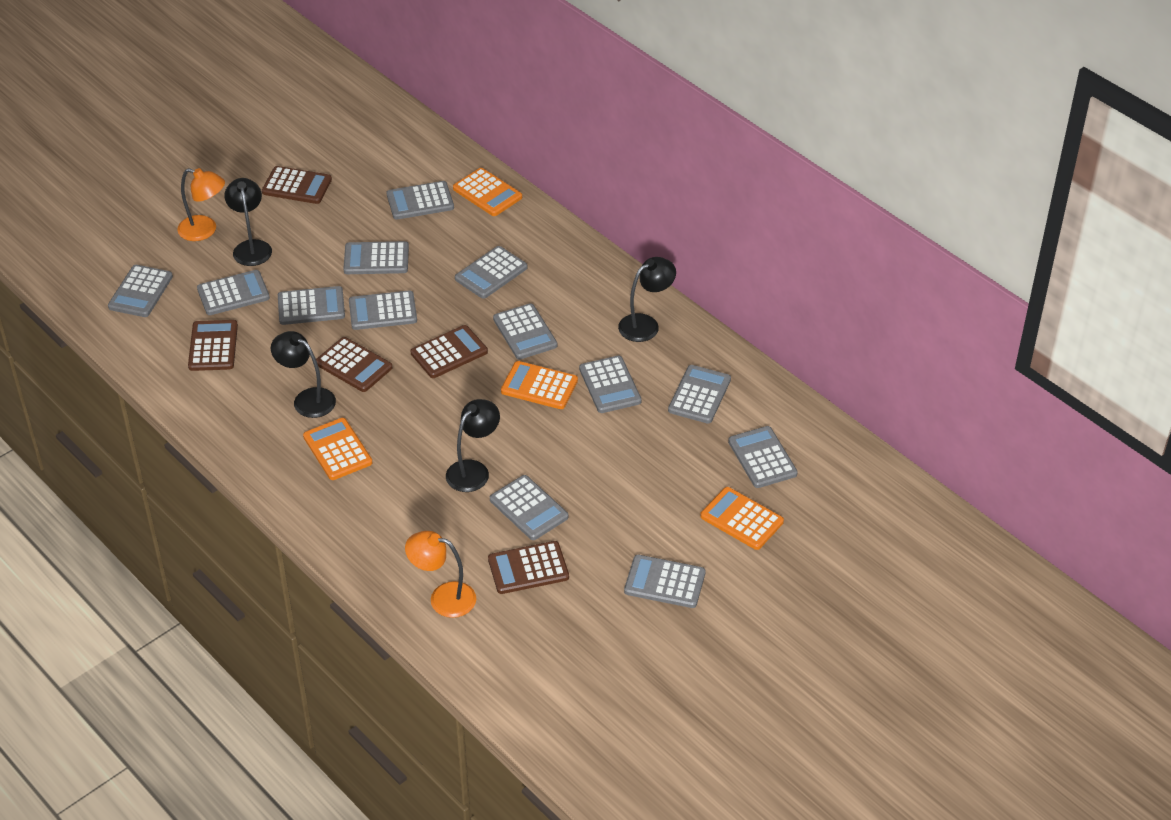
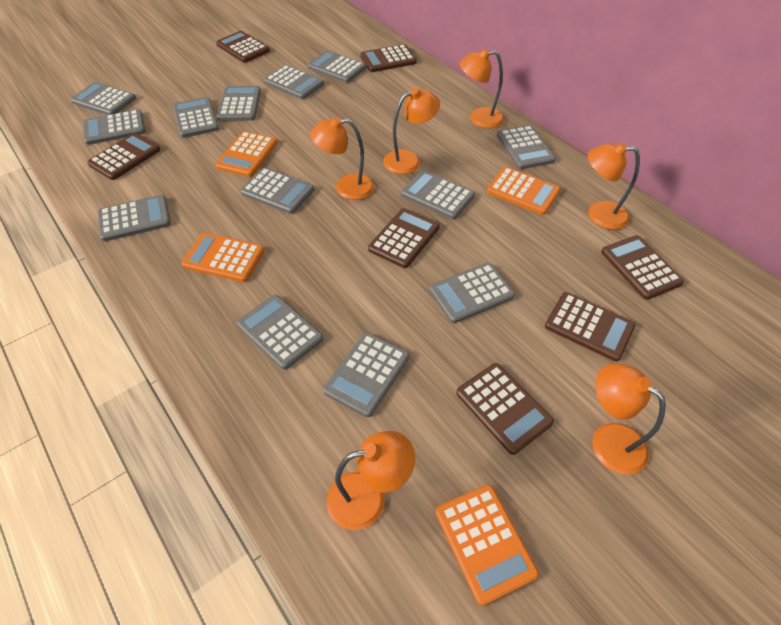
black lamp: [224,178,272,266] [271,331,336,418] [446,399,500,492] [618,257,676,342] = 4 -> none = 0
brown calculator: [188,320,238,371] [262,166,332,204] [316,337,393,392] [411,325,488,378] [488,541,569,594] = 5 -> [87,133,160,180] [216,31,270,63] [360,44,417,72] [368,208,440,268] [456,363,554,455] [545,292,635,361] [601,235,684,300] = 7
orange lamp: [177,168,225,241] [405,531,476,618] = 2 -> [310,116,374,200] [327,431,415,530] [383,88,440,174] [459,49,504,128] [588,142,640,229] [592,363,666,475] = 6

